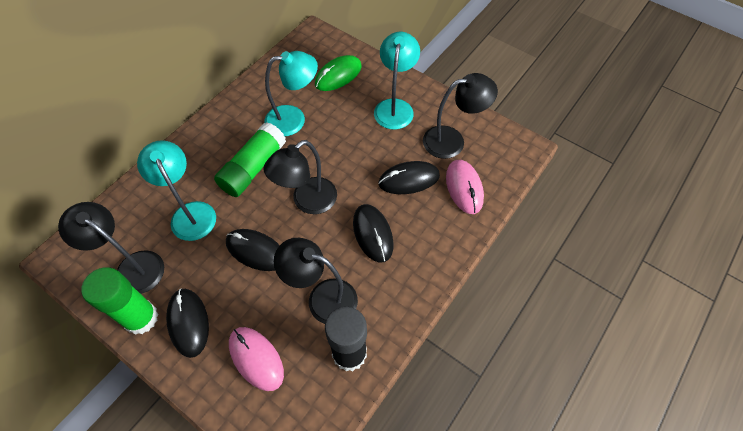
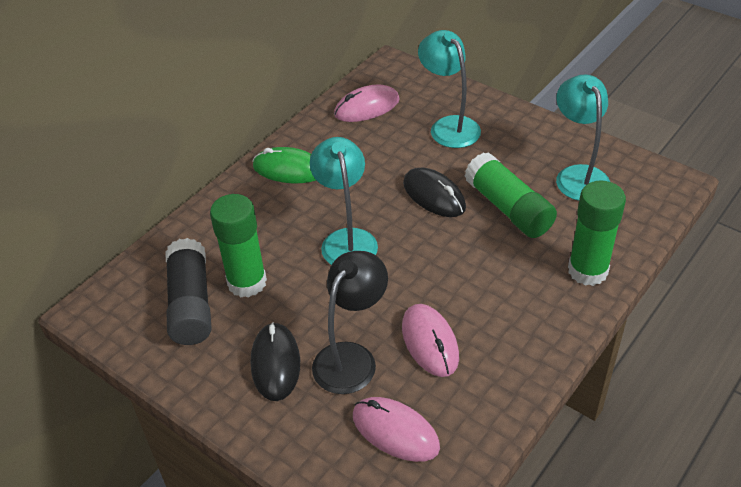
black lamp: [58,202,164,294] [263,140,337,214] [274,238,358,324] [423,73,498,159] = 4 -> [312,251,388,394] = 1
black mouse: [166,289,209,358] [226,229,280,271] [353,204,394,263] [378,161,440,194] = 4 -> [251,322,300,401] [403,168,466,217] = 2
green glue stick: [81,267,158,335] [214,122,286,197] = 2 -> [210,194,267,298] [465,152,557,238] [568,180,626,286] = 3
pink mouse: [229,327,284,391] [446,160,484,214] = 2 -> [334,84,400,122] [353,397,440,462] [402,304,459,377] = 3

